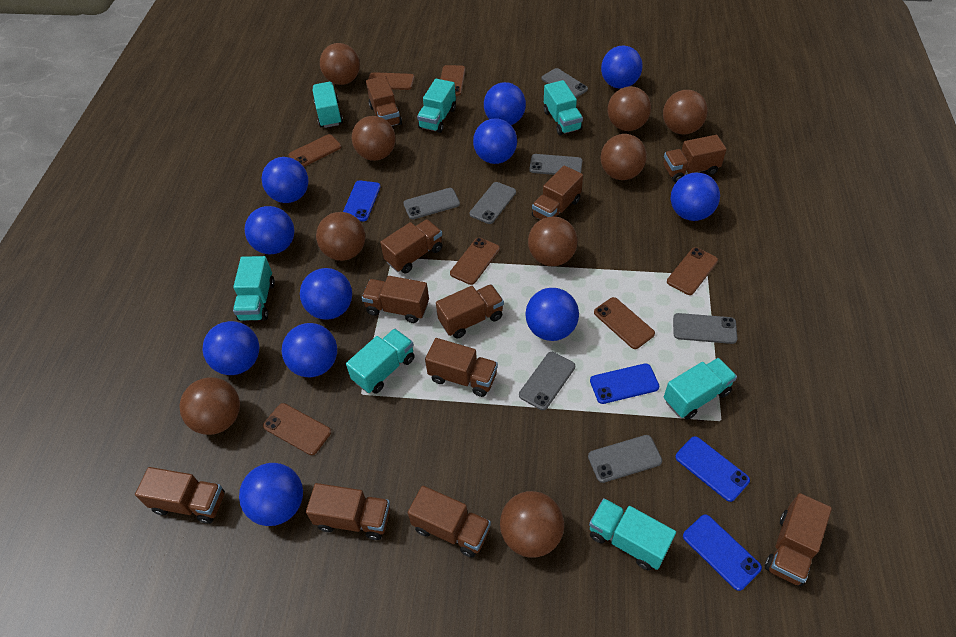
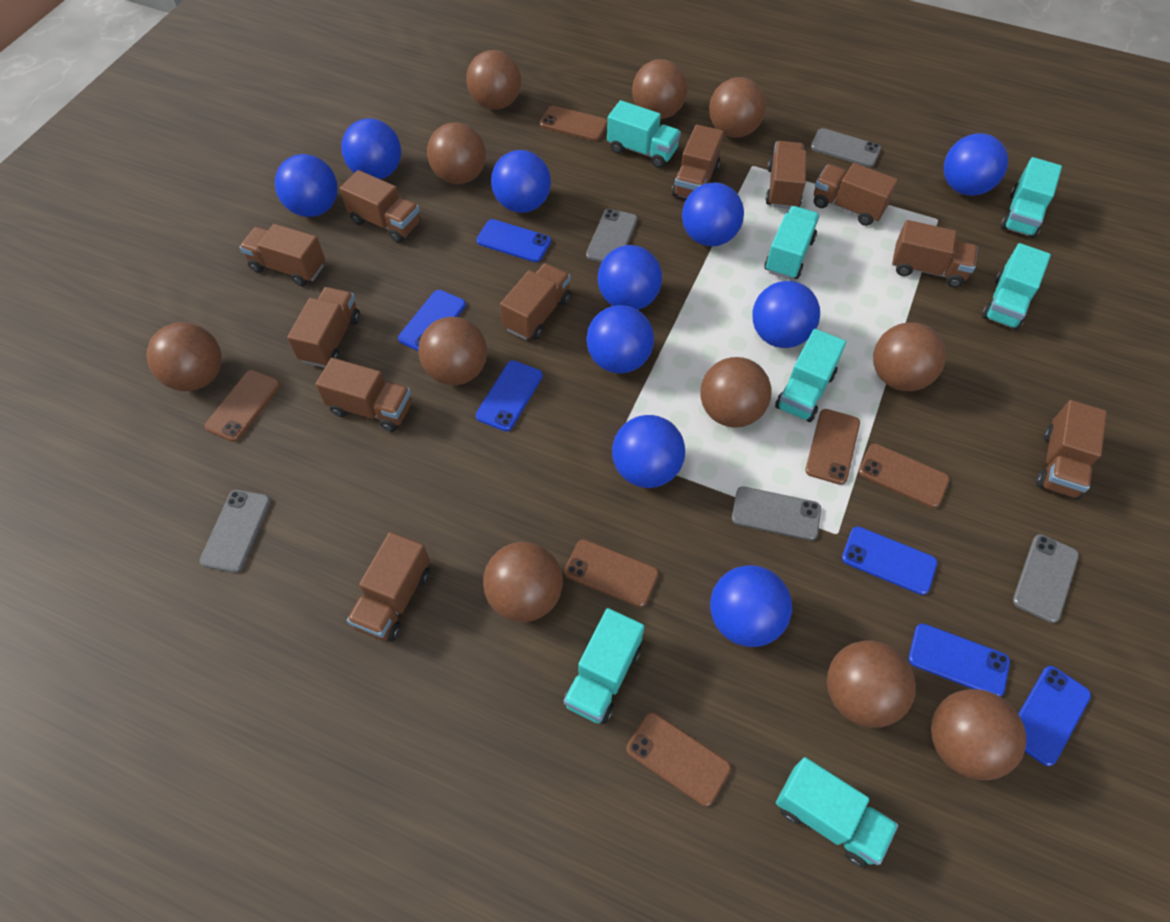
blue ball: [203,321,259,375] [239,463,303,526] [245,206,294,254] [262,157,309,203] [281,323,337,377] [300,268,352,320] [473,118,517,164] [484,82,526,125] [525,288,579,341] [601,46,643,89] [670,173,720,221] = 11 -> [275,154,338,217] [341,118,401,179] [491,150,551,213] [586,305,654,374] [598,245,662,310] [612,415,685,488] [682,183,744,246] [710,565,792,647] [752,281,820,348] [944,133,1008,196] = 10
blue phone: [343,180,381,221] [590,363,659,404] [675,436,750,502] [683,514,762,591] = 4 -> [398,290,466,351] [476,219,551,262] [476,360,543,431] [842,526,937,595] [908,623,1010,697] [1018,666,1091,766] = 6
brown ball: [179,377,240,435] [316,212,365,261] [320,43,360,85] [352,116,396,161] [500,491,564,558] [528,217,578,266] [600,134,647,180] [607,86,651,131] [663,90,708,135] = 9 -> [146,323,222,391] [418,317,487,385] [427,122,486,184] [466,50,521,110] [483,542,563,622] [632,59,688,119] [700,357,771,428] [709,77,766,138] [827,640,916,727] [873,323,946,391] [931,689,1026,780] = 11
brown phone: [263,403,331,455] [289,134,341,167] [368,72,414,90] [441,65,465,96] [450,238,500,285] [594,297,655,349] [667,247,718,295] = 7 -> [205,370,280,442] [540,106,607,141] [564,539,659,607] [626,712,731,806] [805,409,860,485] [858,444,950,508] = 6
grey phone: [403,188,460,219] [470,182,516,224] [519,352,575,410] [529,154,582,175] [542,68,588,98] [588,435,662,483] [673,313,738,344] = 7 -> [199,490,271,573] [586,209,637,263] [732,486,821,541] [811,128,881,167] [1013,534,1079,623] = 5

